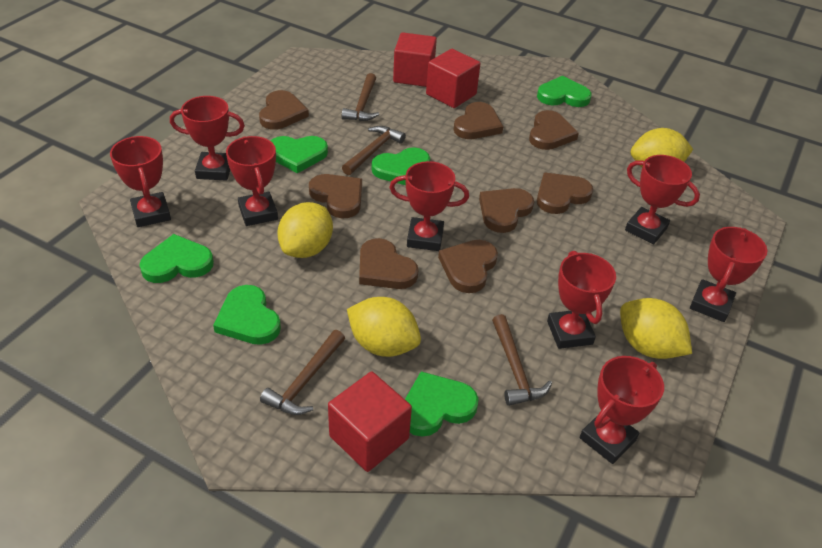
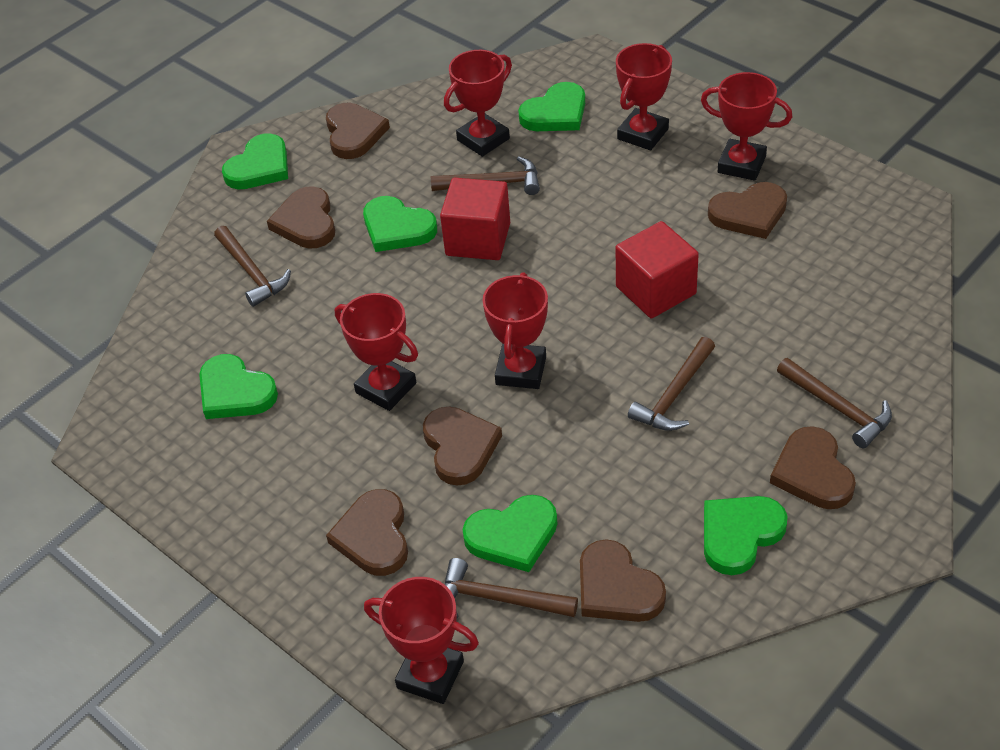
brown hammer: [260,330,345,415] [342,73,379,121] [342,126,406,175] [492,314,552,406] = 4 -> [214,226,291,307] [431,157,540,195] [444,558,578,618] [628,337,715,431] [777,358,892,448] = 5
brown heart: [259,90,309,130] [309,174,362,218] [359,238,418,289] [438,240,498,293] [454,102,503,139] [479,188,534,233] [529,110,579,150] [537,173,593,214] = 8 -> [267,186,335,249] [326,103,390,159] [326,489,408,576] [423,407,502,486] [580,539,666,622] [708,182,787,239] [770,426,856,509] = 7
red cube: [328,371,412,472] [393,32,437,87] [426,49,481,108] = 3 -> [440,178,510,260] [616,221,699,319] = 2
red trophy: [110,136,171,227] [170,96,245,181] [226,136,278,226] [389,161,469,251] [547,251,616,349] [580,356,664,464] [625,155,700,244] [690,227,767,322] = 8 -> [335,293,418,411] [364,577,479,704] [444,50,512,157] [483,272,548,389] [616,43,672,150] [701,72,792,181] = 6
yellow lemon: [277,202,333,258] [347,297,421,357] [620,298,692,359] [631,128,693,167] = 4 -> none = 0

